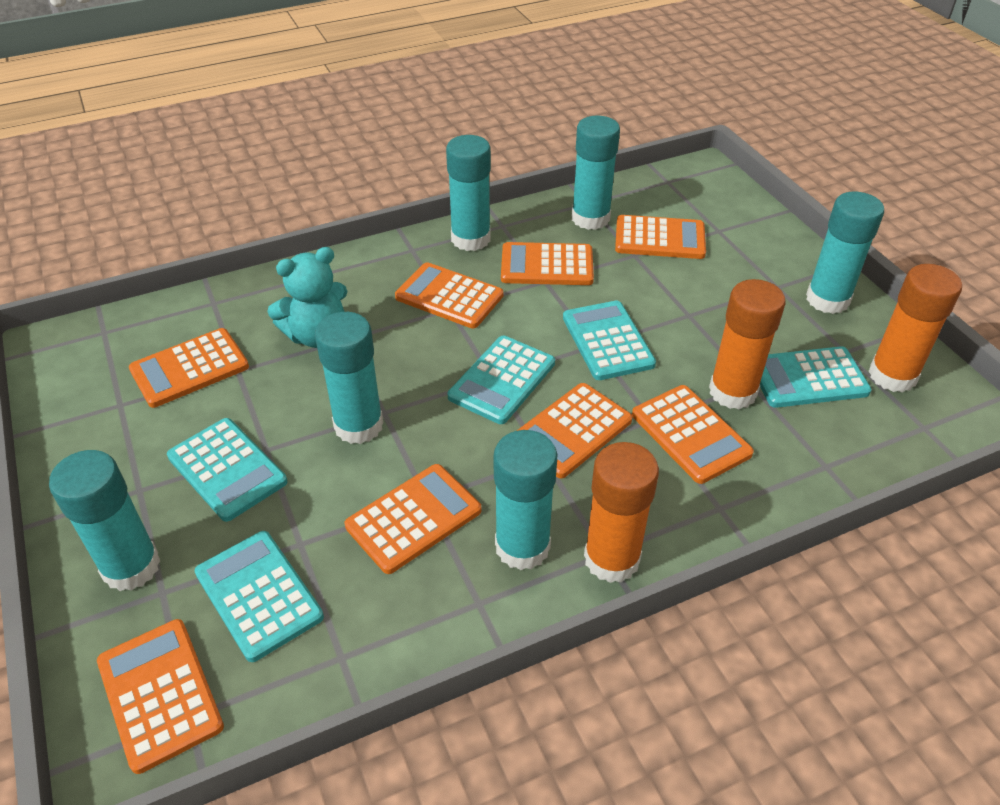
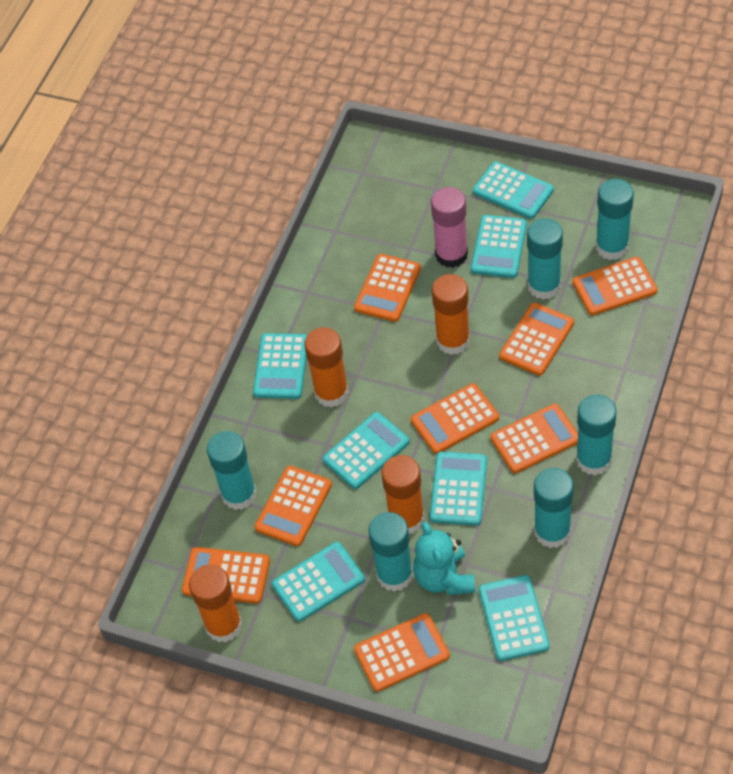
orange glue stick: [584,442,659,583] [709,279,786,409] [868,264,962,393] = 3 -> [189,564,242,642] [304,327,349,407] [381,455,425,534] [432,274,470,355] = 4
pink glue stick: none = 0 -> [431,187,468,268] = 1
turquoise calculator: [167,418,287,522] [195,531,324,662] [448,335,555,424] [563,300,656,380] [760,346,872,408] = 5 -> [253,333,307,399] [272,542,365,622] [323,412,410,489] [430,452,487,526] [471,215,527,278] [473,161,554,219] [479,575,550,661] = 7

